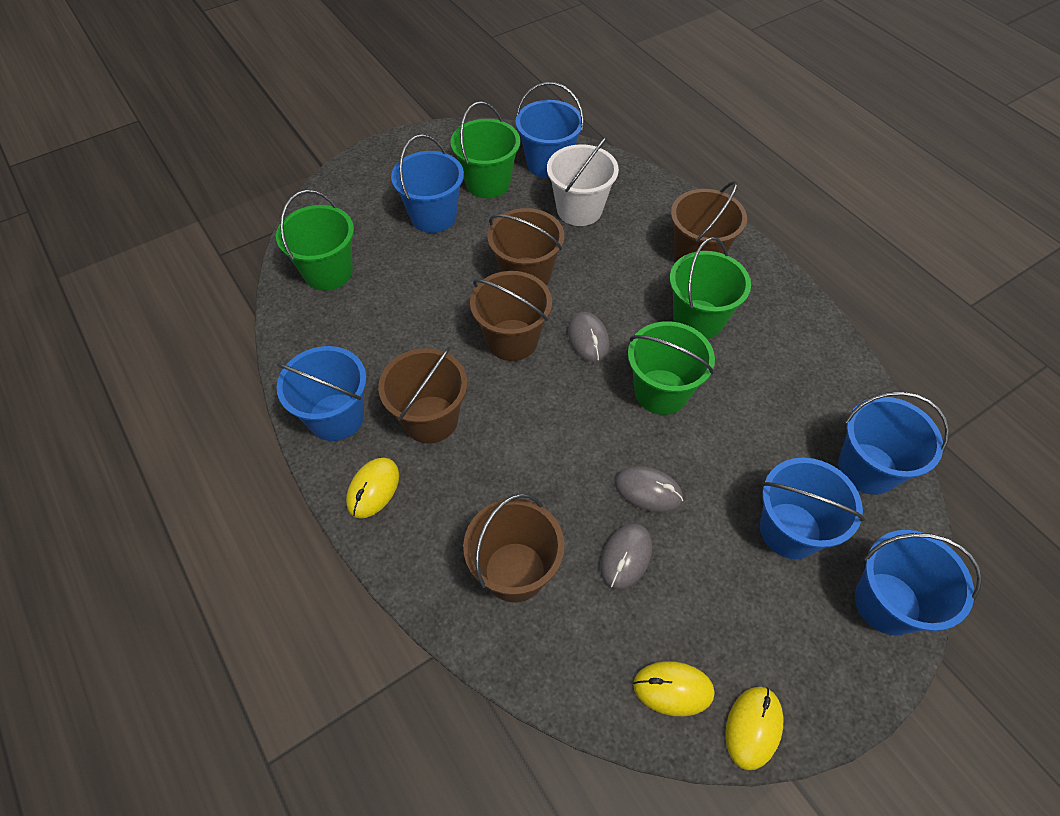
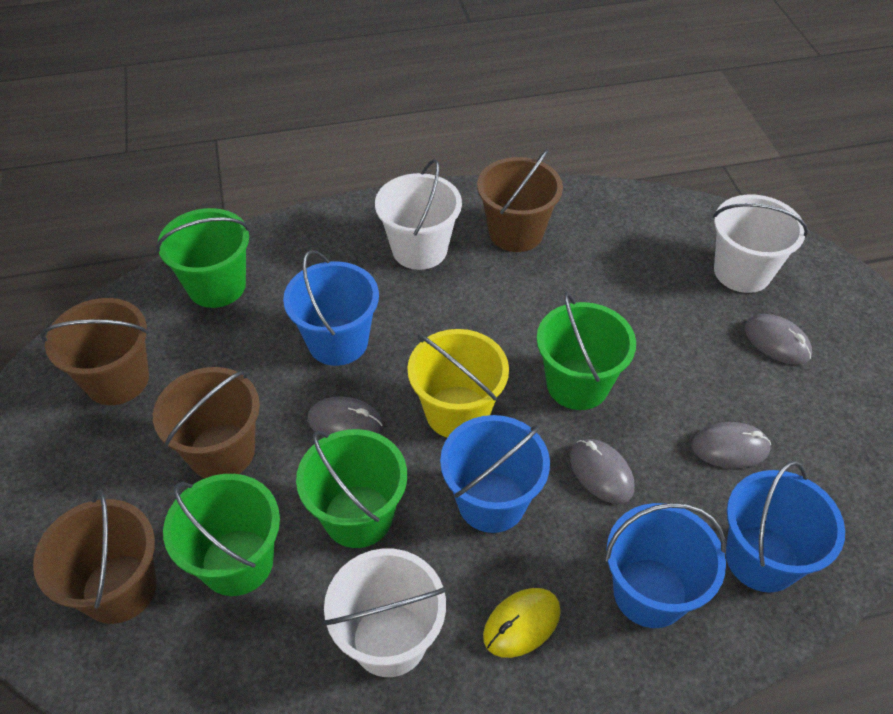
blue bucket: [277,346,367,441] [391,134,464,233] [516,82,584,178] [760,458,865,559] [838,391,949,495] [855,530,982,635] = 6 -> [283,250,379,366] [440,415,550,533] [605,503,726,628] [726,461,845,593] = 4
brown bucket: [378,347,467,443] [463,494,565,603] [470,271,552,361] [487,208,564,286] [671,181,747,261] = 5 -> [33,490,157,624] [41,298,149,405] [153,367,260,478] [477,148,563,252] = 4
grey mouse: [568,312,610,362] [600,523,652,590] [615,466,683,513] = 3 -> [308,396,382,436] [570,439,635,504] [692,422,771,468] [745,314,812,365] = 4
white bucket: [547,136,619,226] = 1 -> [323,549,446,677] [375,159,462,270] [713,195,808,293] = 3
yellow bucket: none = 0 -> [407,329,509,438] = 1
yellow mouse: [346,458,399,519] [633,661,715,716] [725,687,783,771] = 3 -> [483,588,561,658] = 1

